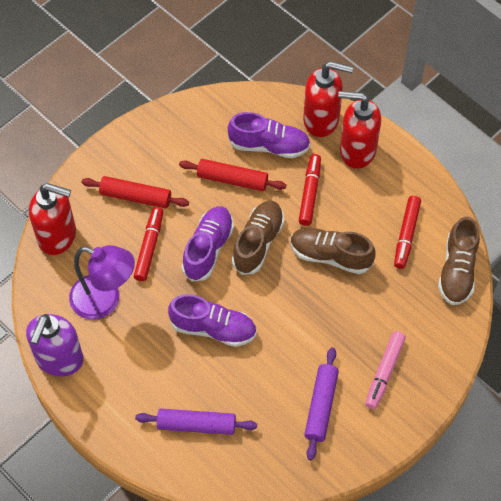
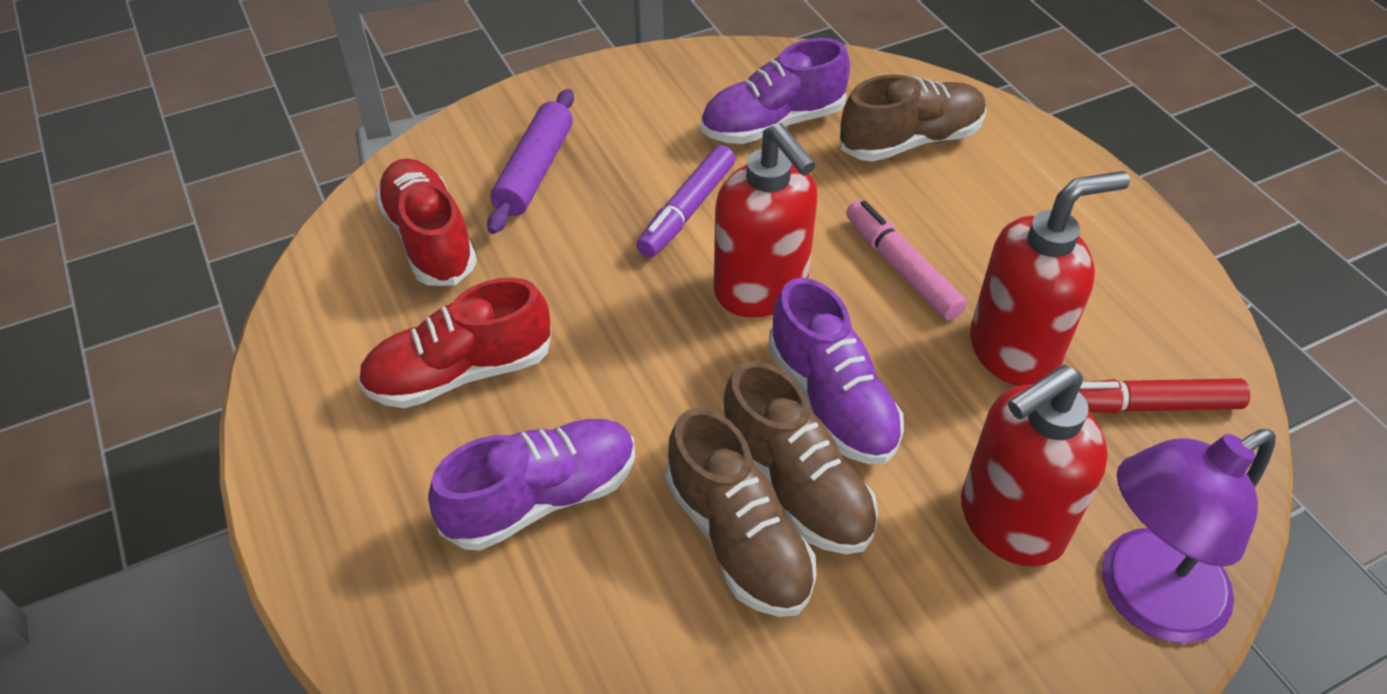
purple marker: none = 0 -> [637,145,735,258] = 1
purple rolling pin: [135,408,257,435] [304,347,339,460] = 2 -> [487,89,574,234] = 1
purple soap dispenser: [26,314,84,376] = 1 -> none = 0
red marker: [134,207,163,281] [299,154,321,226] [394,196,421,269] = 3 -> [1078,378,1250,413] = 1
red rolling pin: [82,176,189,209] [179,159,286,191] = 2 -> none = 0
red shoe: none = 0 -> [358,277,552,408] [375,158,477,286] = 2

